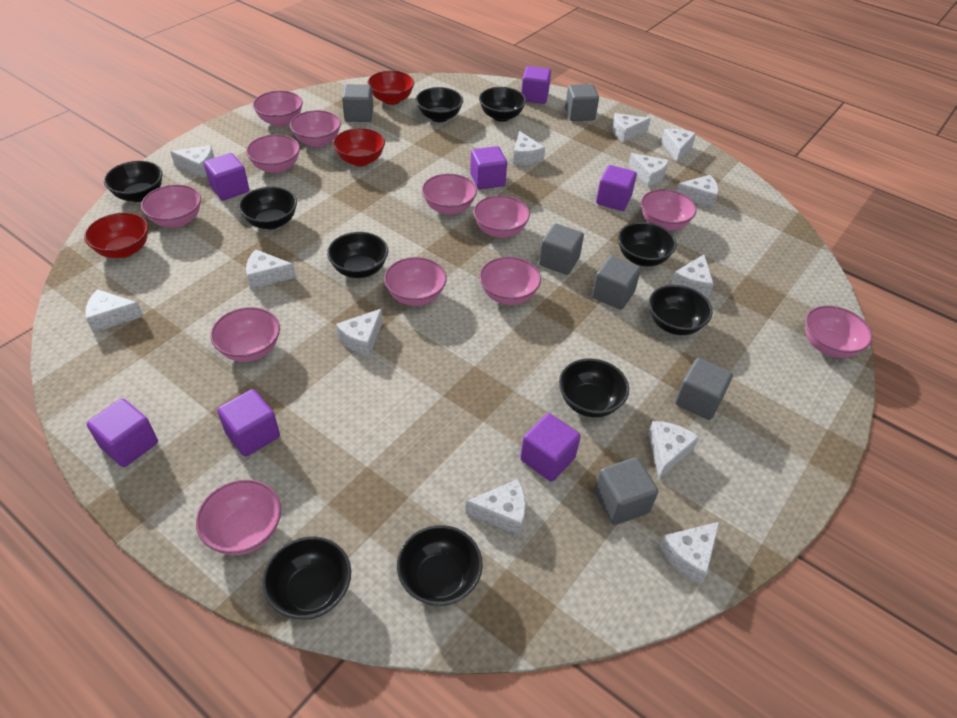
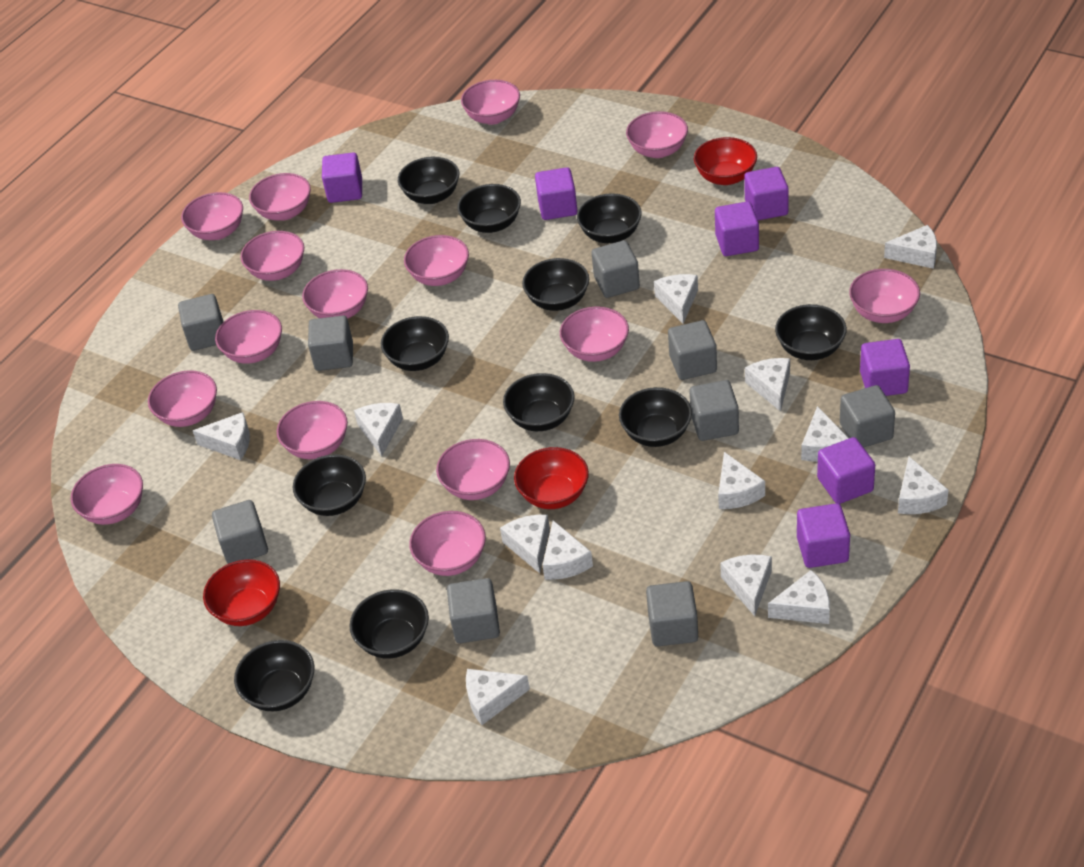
black bowl: [104,161,163,202] [239,187,297,229] [262,536,351,620] [327,232,388,278] [397,525,483,606] [416,87,463,122] [479,87,526,122] [559,358,629,418] [618,222,677,266] [649,285,713,335] = 10 -> [234,640,315,712] [293,454,366,516] [350,589,429,659] [381,316,449,371] [398,157,459,204] [457,184,521,233] [503,373,575,431] [522,258,589,311] [577,193,642,243] [619,387,692,447] [775,304,847,360] = 11
grey cube: [342,84,373,122] [539,223,584,275] [565,84,599,121] [592,256,641,310] [594,457,658,525] [675,358,733,420] = 6 -> [178,294,223,351] [212,500,268,564] [308,316,353,371] [447,578,500,643] [592,240,640,298] [646,581,698,646] [668,320,717,380] [690,380,739,441] [840,385,895,448] = 9
pink bowl: [141,184,201,228] [196,480,281,555] [210,307,280,362] [246,134,300,174] [253,91,303,126] [290,110,341,147] [384,257,447,306] [422,174,477,215] [473,195,530,238] [479,257,541,305] [641,189,697,231] [805,306,872,358] = 12 -> [71,464,143,525] [148,370,217,427] [181,192,243,240] [215,310,282,364] [240,231,304,281] [249,173,311,221] [277,401,348,459] [302,269,368,319] [404,235,469,286] [409,511,486,576] [436,439,510,500] [461,80,520,125] [560,306,629,362] [626,111,688,158] [849,269,920,323] = 15

